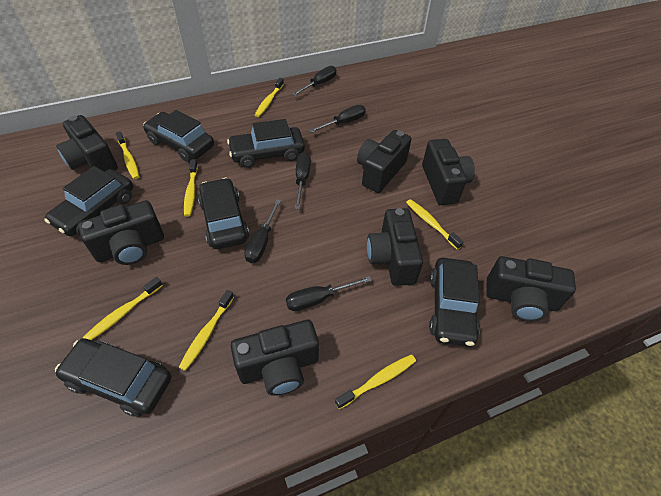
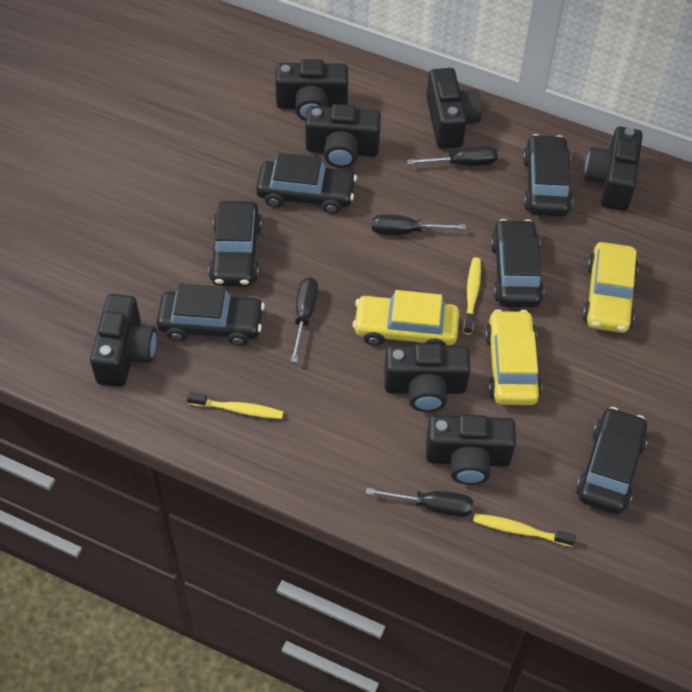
black screwdriver: [244,199,281,263] [286,276,372,311] [292,66,336,96] [295,153,311,209] [309,105,366,133] = 5 -> [291,277,318,362] [366,488,473,517] [372,215,466,235] [407,146,498,166] = 4
yellow car: none = 0 -> [353,290,459,346] [485,310,542,405] [582,242,638,333] = 3
yellow toothbrush: [83,277,163,340] [115,131,139,179] [179,290,234,371] [184,159,198,217] [255,78,284,117] [335,354,416,409] [406,199,464,250] = 7 -> [187,392,284,419] [463,257,481,335] [473,514,576,547] = 3

